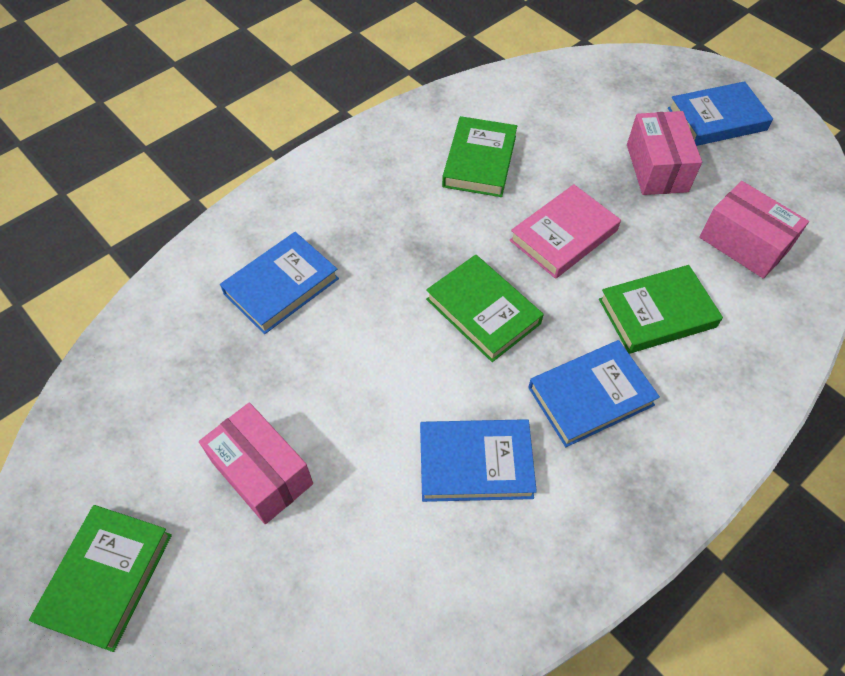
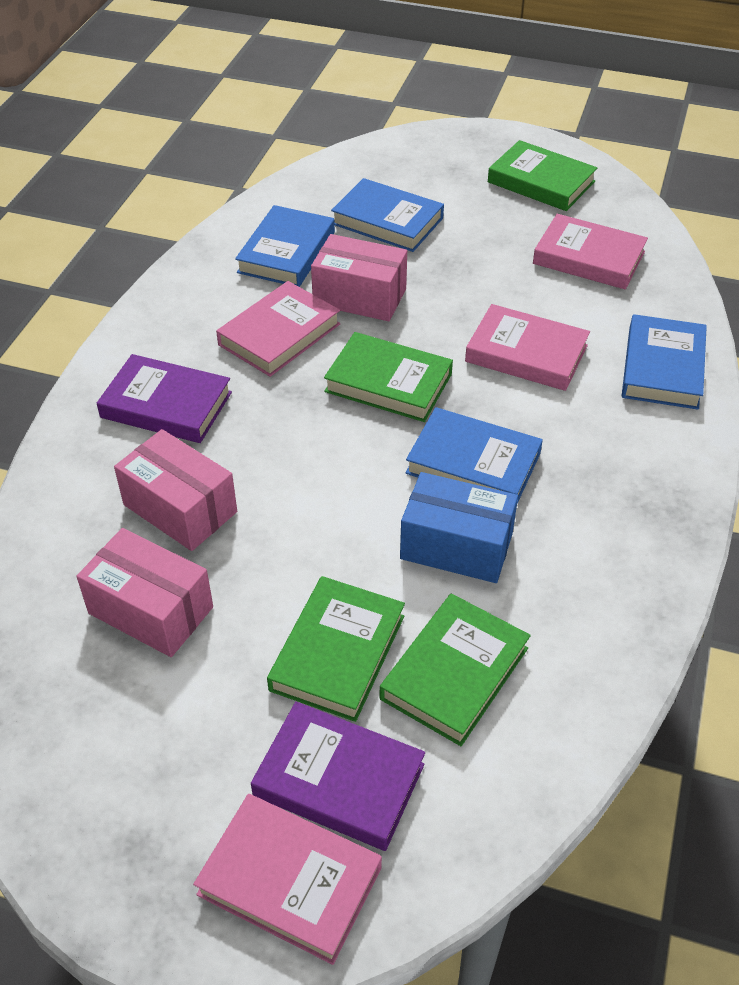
blue box: none = 0 -> [400,472,518,583] = 1
pink book: [510,184,621,279] = 1 -> [193,794,382,965] [216,281,340,377] [465,304,590,391] [533,214,648,289] = 4
purple book: none = 0 -> [96,354,232,443] [251,701,425,851] = 2

